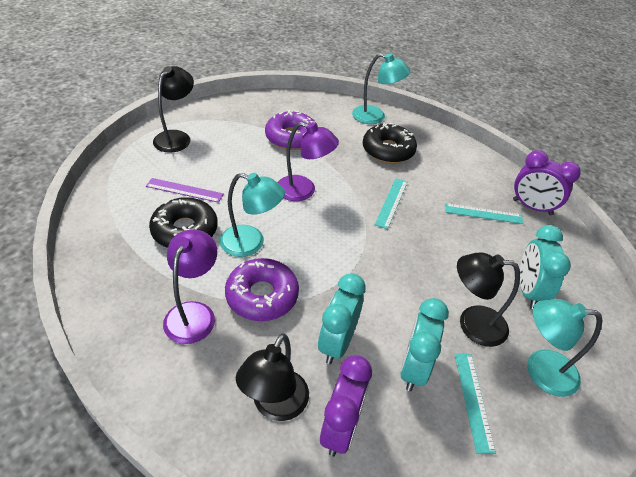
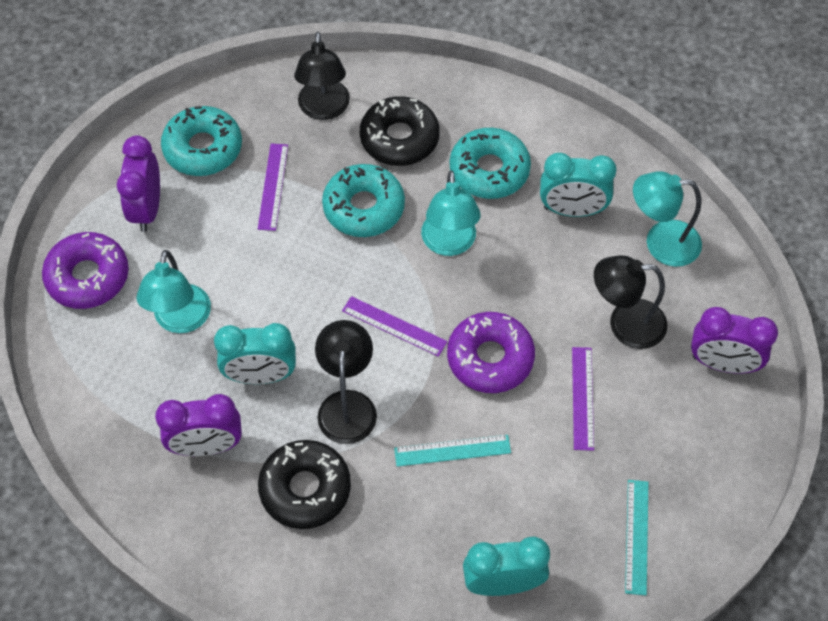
purple clock: [320,355,372,456] [513,150,581,215] = 2 -> [117,136,160,232] [155,394,242,456] [691,307,778,374] = 3
purple lamp: [163,230,217,344] [277,122,339,201] = 2 -> none = 0
purple ruler: [146,178,224,203] = 1 -> [258,144,288,231] [342,296,448,357] [572,347,594,451] = 3
turquoise donut: none = 0 -> [161,106,242,176] [322,164,405,237] [450,128,531,199] = 3
turquoise ruler: [375,178,408,229] [445,203,523,224] [455,354,496,454] = 3 -> [394,435,511,467] [625,480,648,595] = 2

